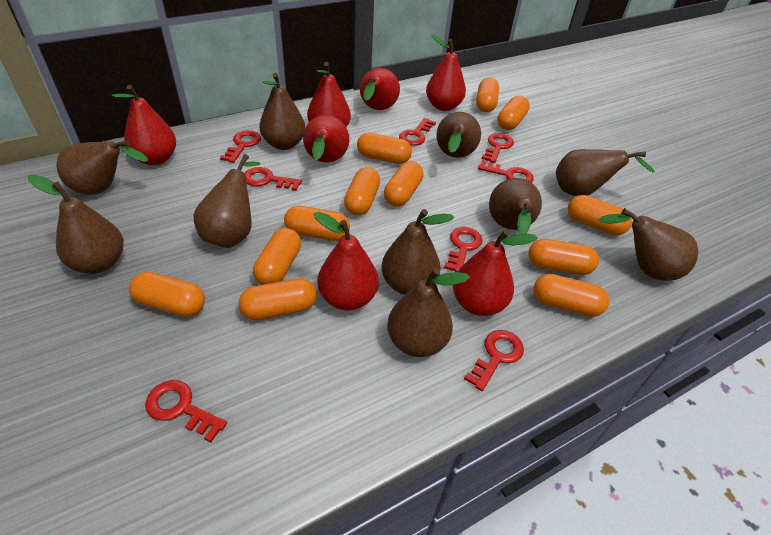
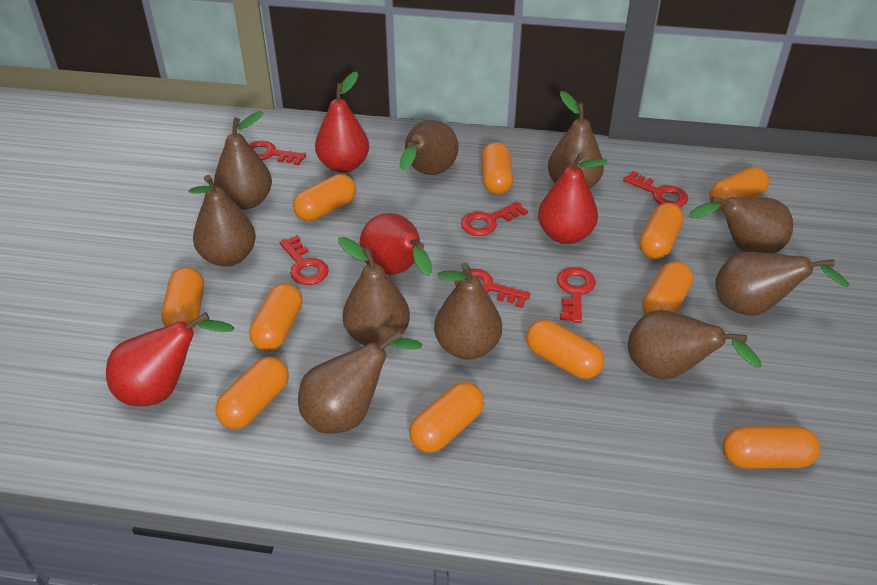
orange capsule: [129,272,205,317] [239,278,317,320] [253,228,301,285] [284,206,350,241] [344,167,380,215] [357,133,412,164] [384,161,423,207] [476,78,499,112] [497,95,530,130] [528,239,599,275] [533,274,609,317] [568,195,632,235] = 12 -> [161,267,204,329] [215,357,289,429] [249,283,303,351] [293,174,356,221] [409,382,484,453] [481,142,513,195] [526,320,604,379] [639,203,684,259] [642,261,693,315] [709,167,769,210] [723,426,820,469] = 11
red key: [145,380,227,442] [220,130,261,163] [245,167,302,191] [399,118,436,146] [444,227,483,272] [464,330,524,391] [478,160,534,183] [482,133,514,163] = 8 -> [249,140,306,165] [279,236,329,285] [455,269,530,308] [461,202,528,236] [557,267,596,323] [623,171,688,207] = 6
red pear: [111,85,176,165] [303,115,349,163] [307,62,351,127] [314,212,379,310] [360,68,400,110] [426,35,466,111] [453,230,538,316] = 7 -> [106,312,234,406] [315,72,369,173] [360,213,432,276] [538,152,608,244] = 4

